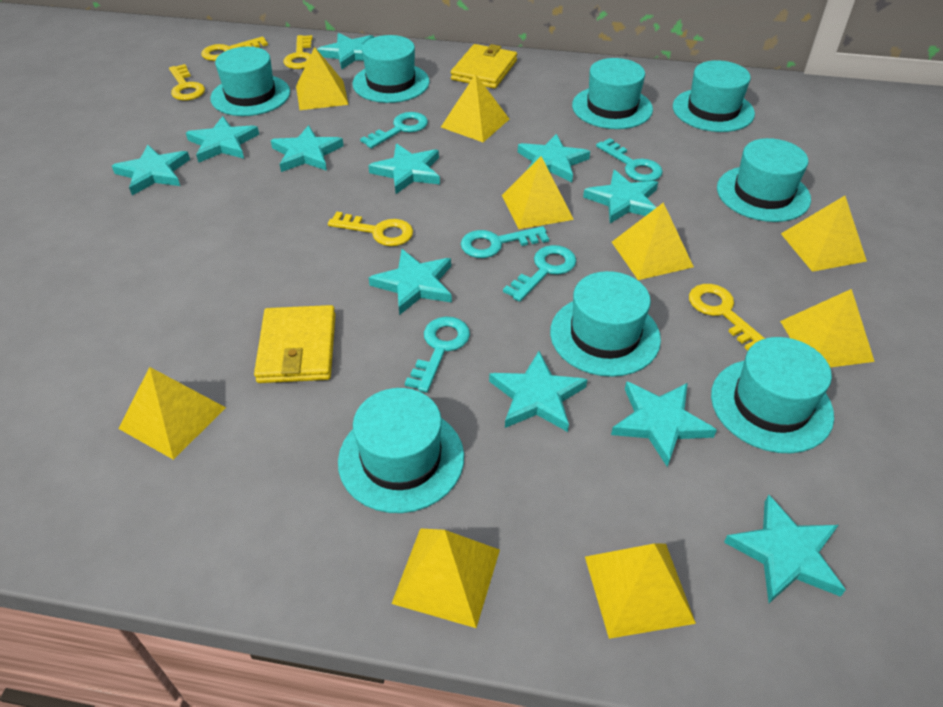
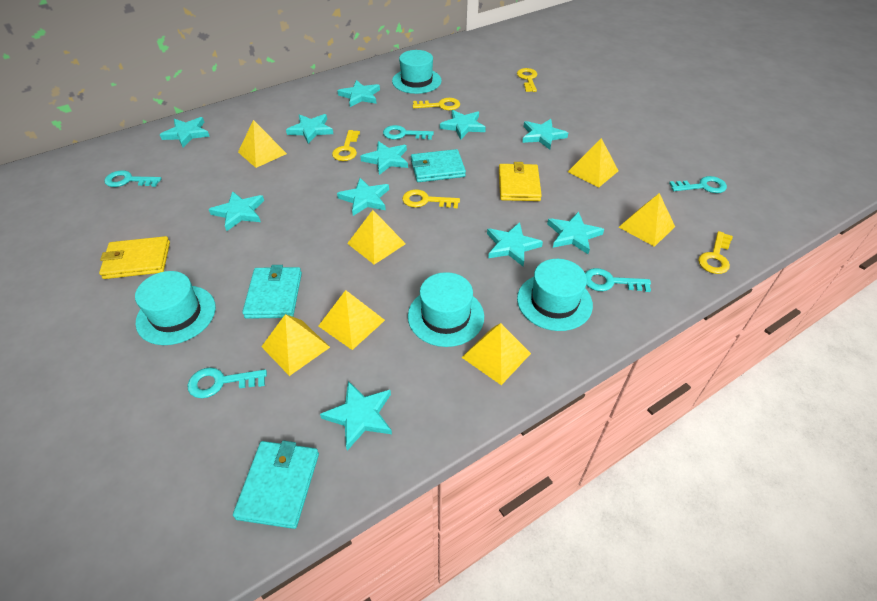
turquoise hat: [210,47,290,116] [338,388,464,513] [352,35,429,103] [550,271,661,377] [572,58,653,129] [673,60,755,132] [711,337,834,453] [717,138,811,222] = 8 -> [135,271,216,345] [392,50,442,94] [408,272,484,347] [517,259,593,331] = 4
turquoise wallet: none = 0 -> [233,441,319,529] [242,265,302,319] [411,149,466,182] = 3
yellow pyramid: [119,367,226,460] [296,47,349,110] [391,528,500,628] [441,74,509,142] [502,156,574,229] [585,543,696,639] [612,202,694,280] [780,289,875,367] [781,196,867,272] = 9 -> [238,120,287,168] [261,314,330,376] [319,290,385,350] [347,210,406,265] [461,323,531,385] [568,138,618,188] [619,193,675,247] = 7

